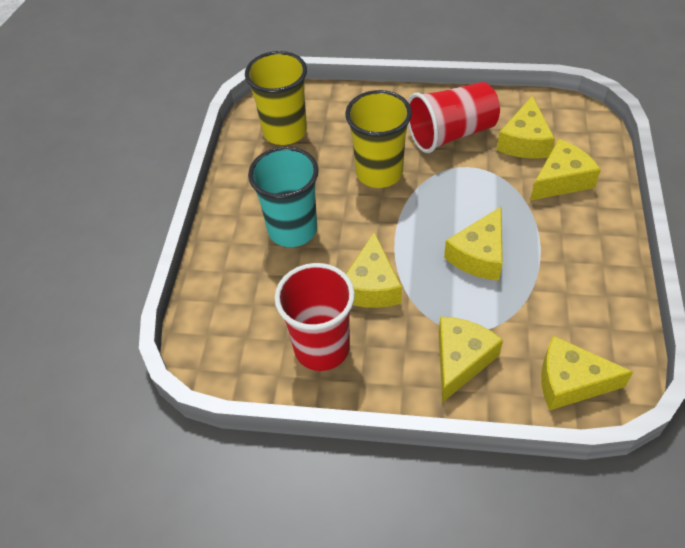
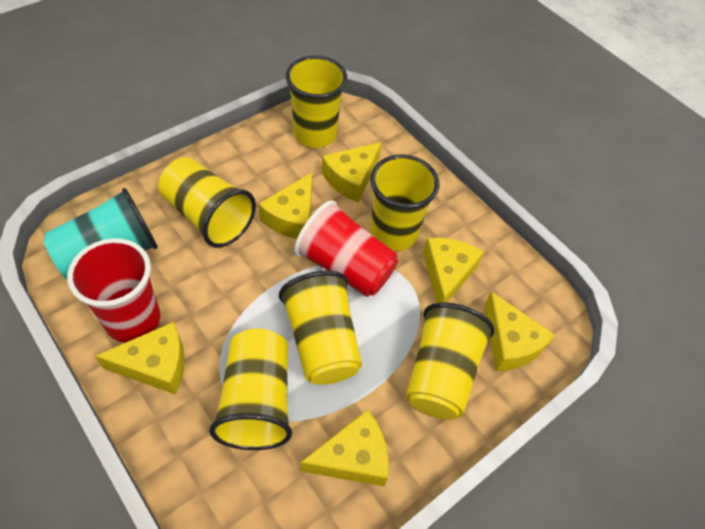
yellow cup: [245,51,307,145] [345,90,412,188] = 2 -> [158,157,256,248] [209,329,292,450] [279,271,362,385] [286,56,348,148] [370,154,439,251] [406,302,495,420] = 6

